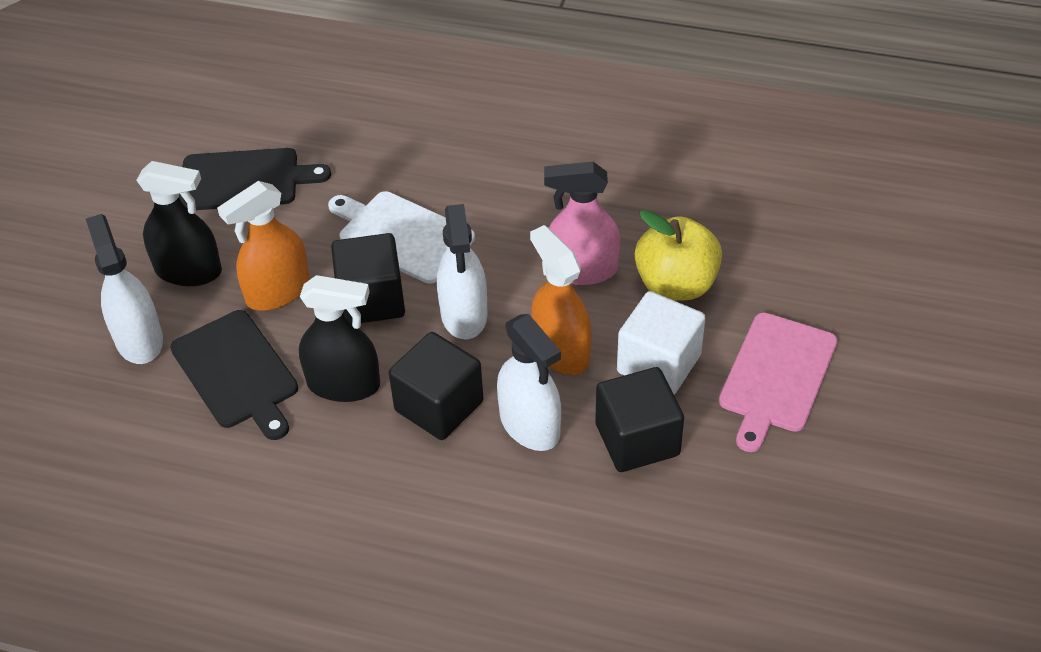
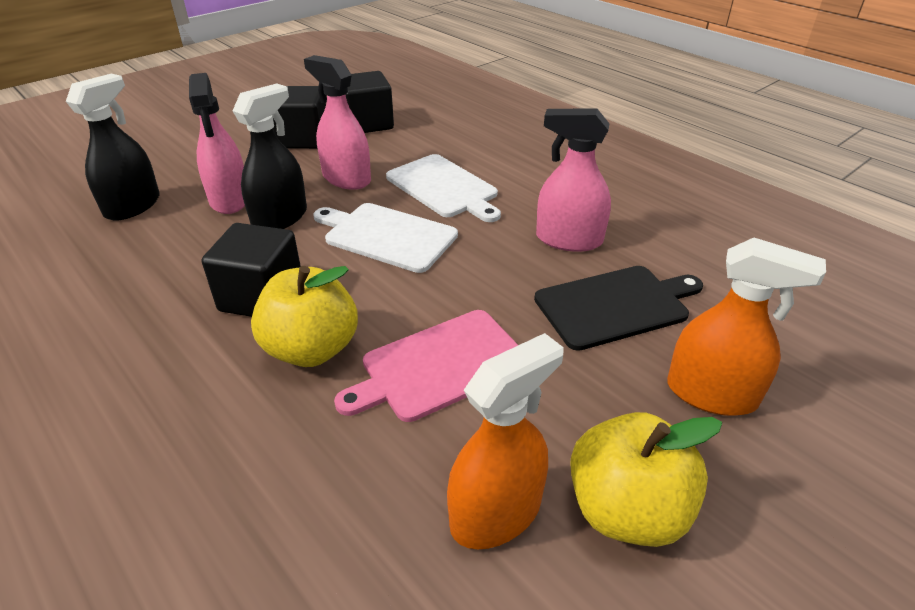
black cutting board: [170,310,298,440] [179,148,331,210] = 2 -> [534,266,703,351] = 1
pink spray bottle: [544,162,620,285] = 1 -> [189,73,245,214] [304,55,371,190] [536,108,611,252] = 3
white cube: [617,291,706,395] = 1 -> none = 0
white cutting board: [328,191,475,284] = 1 -> [313,203,458,273] [386,154,501,222] = 2
white spray bottle: [86,214,163,364] [437,204,488,339] [497,314,561,451] = 3 -> none = 0
yellow apple: [635,210,722,301] = 1 -> [251,266,358,367] [570,412,722,547] = 2

